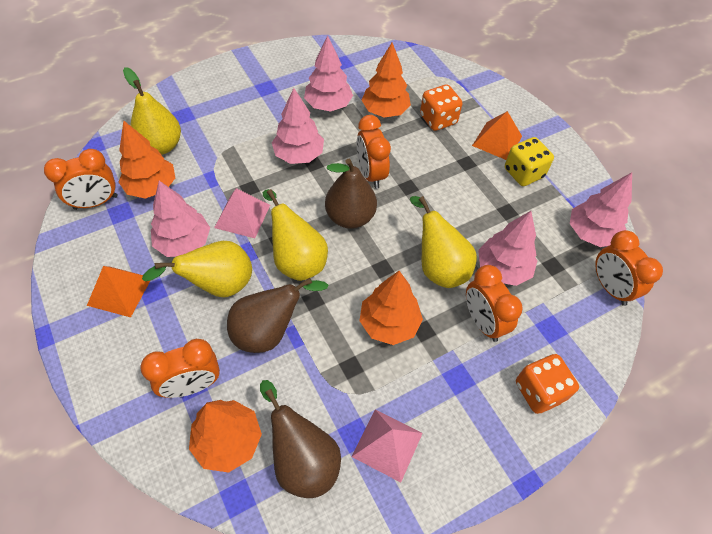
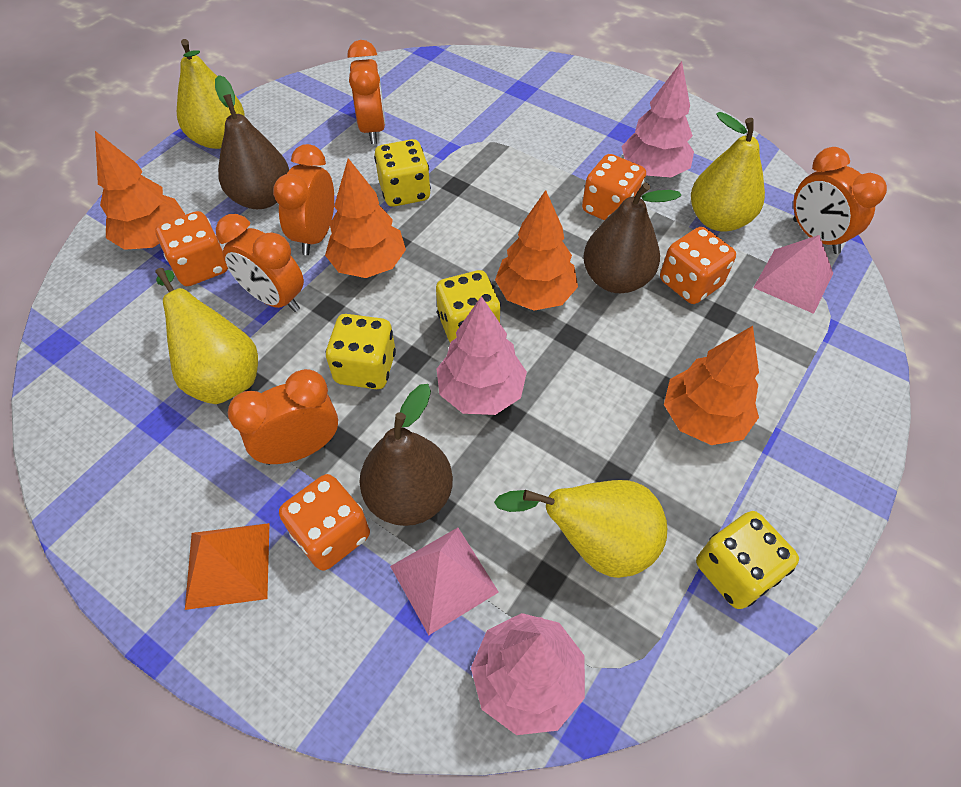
orange dice: [420,85,462,131] [516,354,579,414] = 2 -> [155,211,228,286] [279,474,370,571] [582,154,646,221] [660,227,736,304] = 4
orange pyramid: [87,266,150,317] [472,111,522,160] = 2 -> [185,523,270,610] = 1
pink tree: [151,181,210,257] [272,88,324,164] [304,36,353,112] [478,211,537,286] [570,172,632,247] = 5 -> [437,296,527,415] [471,613,585,735] [622,61,694,178] = 3
yellow dice: [505,137,554,186] = 1 -> [326,314,396,389] [374,139,431,207] [436,270,501,343] [696,511,799,609] = 4

